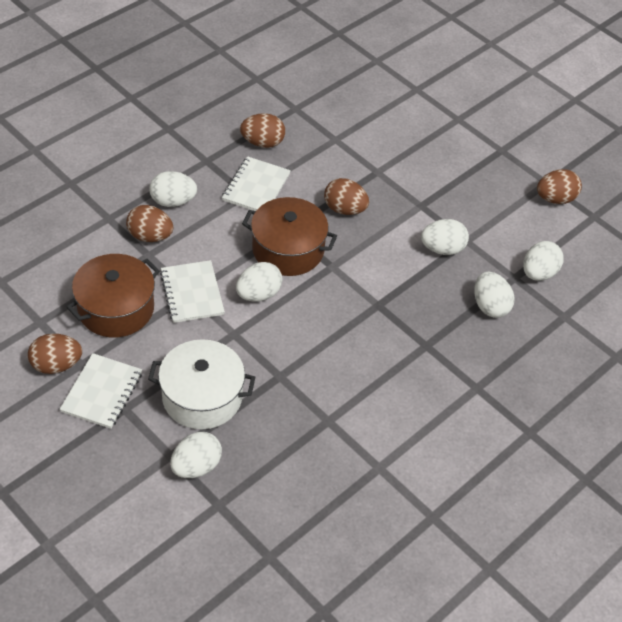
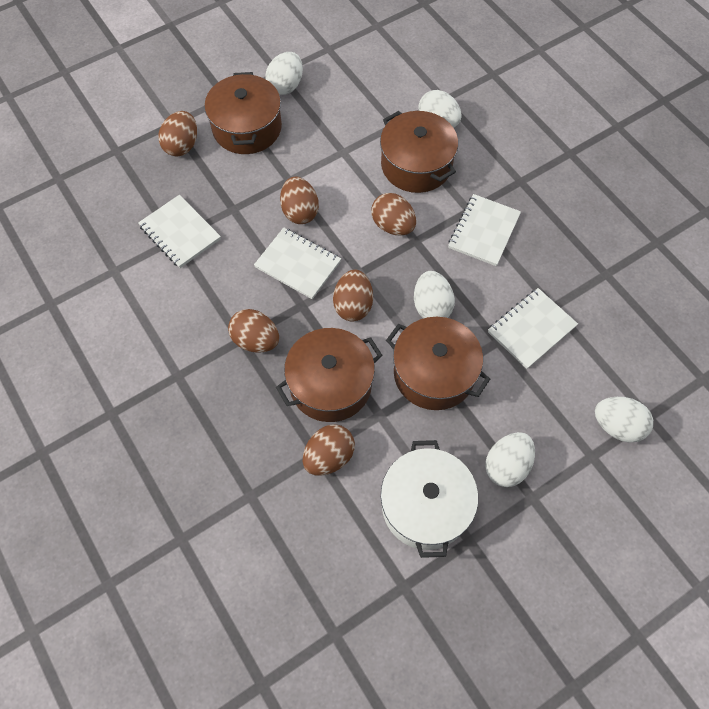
brown egg: [28,334,82,374] [126,205,173,242] [240,113,285,148] [324,178,369,215] [537,169,582,204] = 5 -> [158,111,197,157] [228,309,279,353] [280,176,319,224] [303,424,355,476] [333,269,373,321] [371,193,416,235] = 6
brown pot: [67,254,160,337] [242,197,337,276] = 2 -> [205,72,282,154] [276,328,382,422] [380,111,458,193] [386,317,490,410] = 4
white egg: [150,171,197,207] [170,432,222,478] [236,262,282,302] [421,219,469,255] [474,272,514,318] [523,241,564,281] = 6 -> [266,52,303,95] [414,271,455,318] [419,90,462,128] [485,432,535,487] [595,397,653,442] = 5
white notebook: [60,353,142,429] [160,260,225,323] [222,156,291,211] = 3 -> [138,195,221,268] [254,227,341,299] [448,194,521,266] [488,288,578,369] = 4

